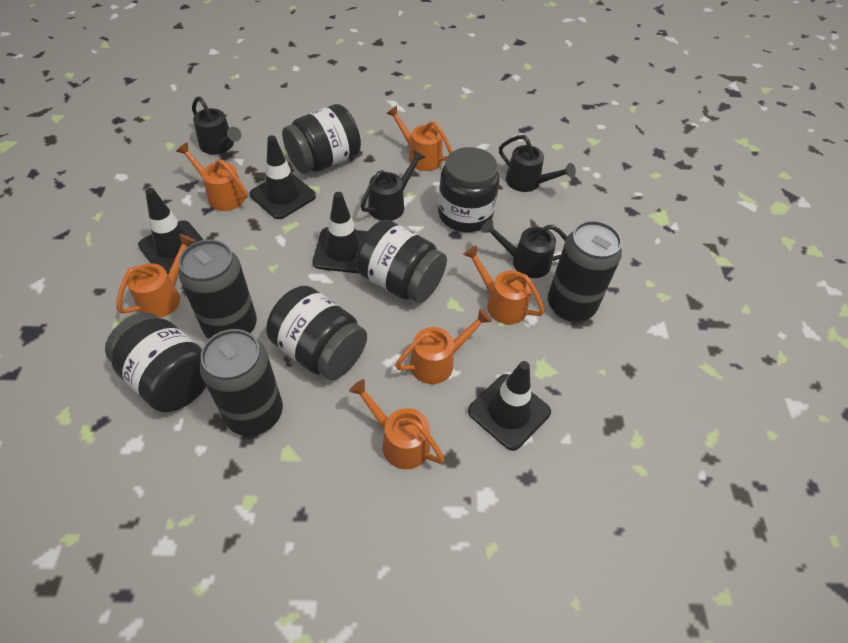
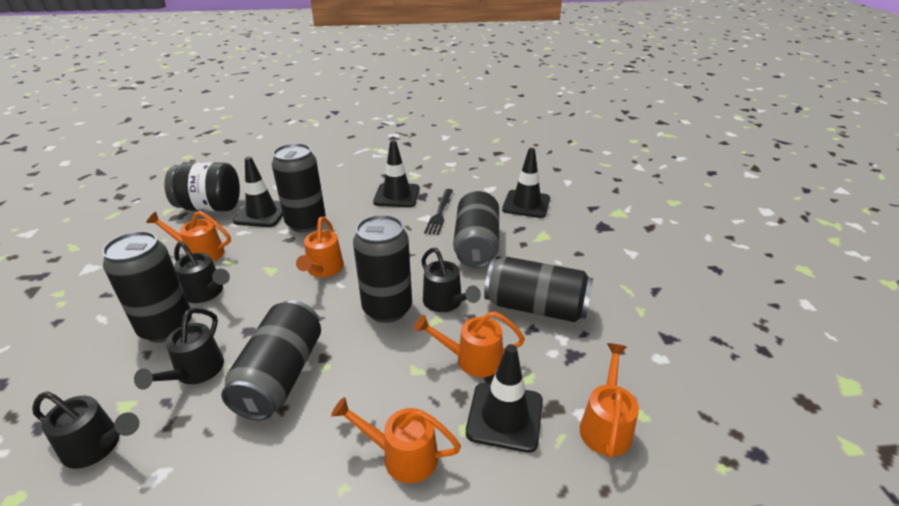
black can: [178,240,257,339] [200,329,283,436] [548,221,622,322] = 3 -> [102,231,192,343] [221,300,321,420] [272,143,326,232] [353,215,412,323] [453,191,499,268] [484,257,593,322] = 6
black fork: none = 0 -> [424,189,453,235] = 1
black jar: [105,313,207,412] [266,286,367,380] [282,104,361,174] [355,220,447,303] [438,147,499,232] = 5 -> [164,162,240,211] = 1
orange watering can: [116,234,196,318] [176,142,248,211] [349,379,445,469] [386,106,452,171] [395,309,492,384] [463,245,545,324] = 6 -> [146,211,231,261] [296,217,344,277] [331,397,461,483] [414,311,525,377] [580,343,639,458] = 5

